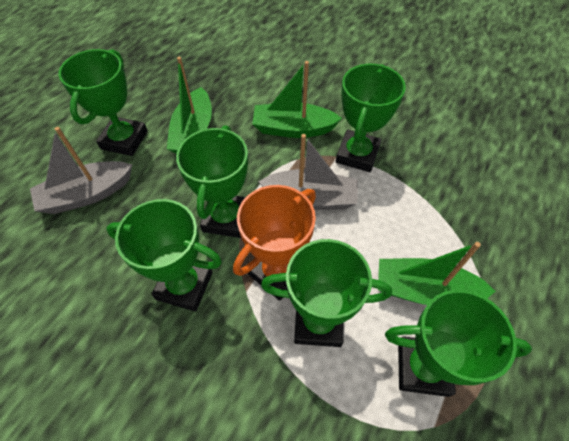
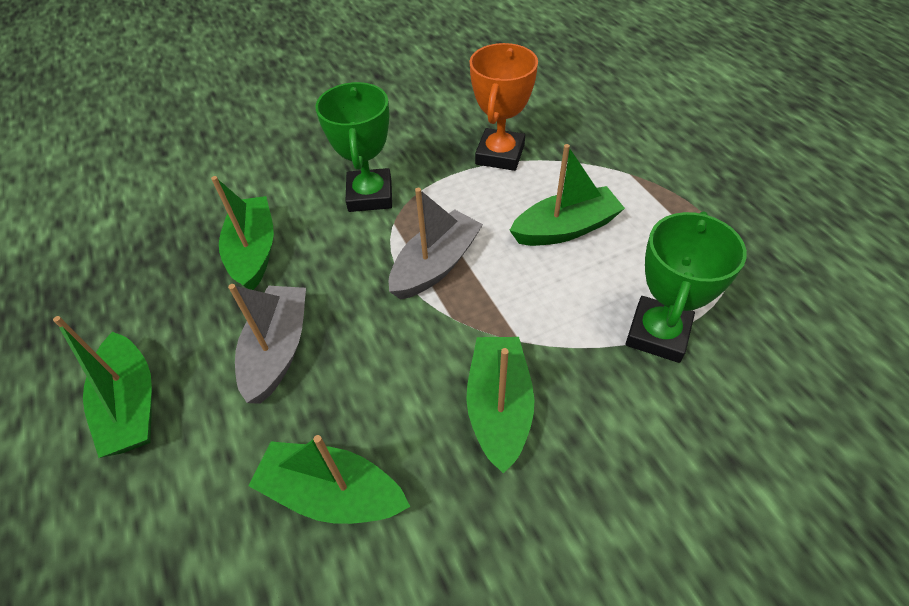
green boat: [167,57,212,154] [252,61,342,138] [378,242,496,305] = 3 -> [53,316,152,458] [211,176,274,290] [249,435,411,524] [466,337,535,474] [509,144,625,246] = 5
green trophy: [59,49,148,156] [106,199,222,311] [176,125,248,238] [261,239,392,347] [336,64,406,172] [385,290,532,397] = 6 -> [315,82,392,212] [626,211,747,363] = 2

